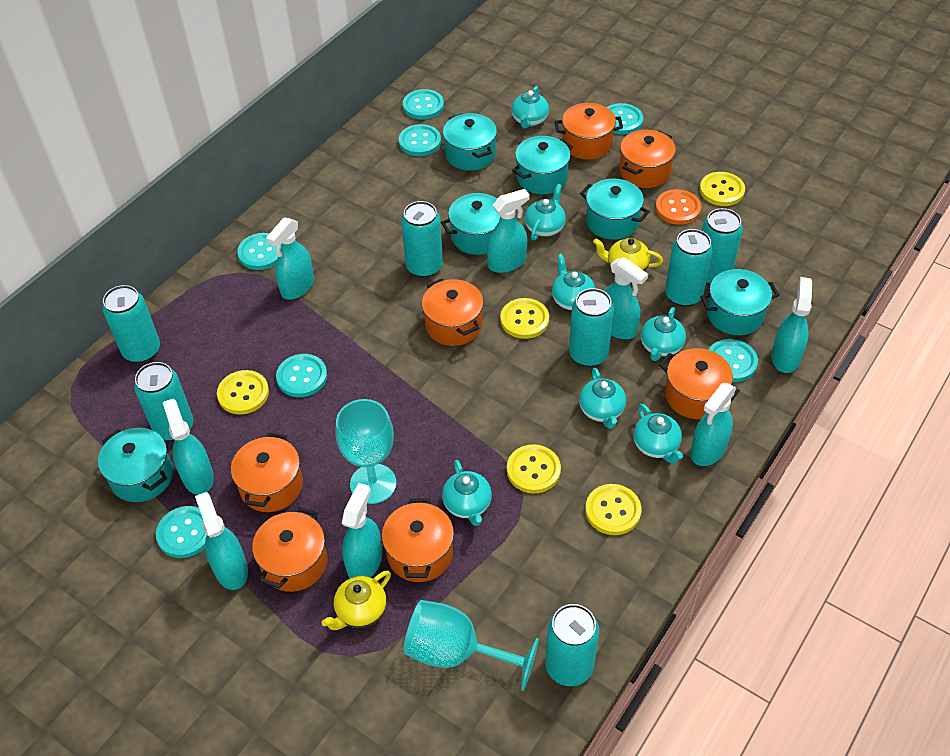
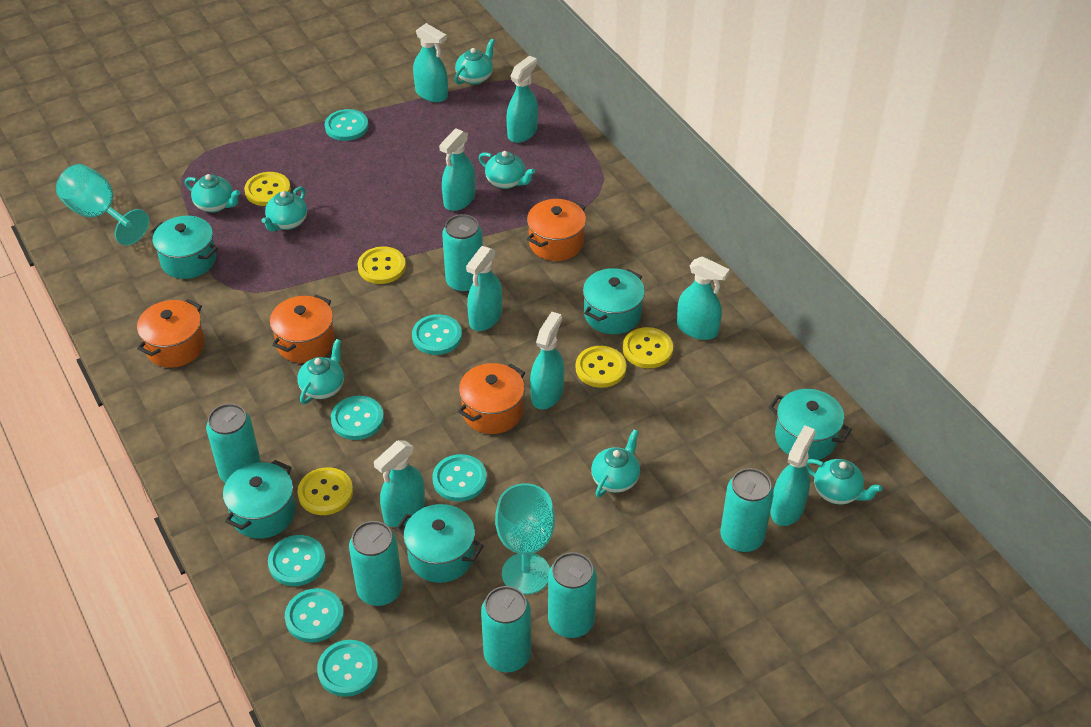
orange button: [655,189,702,225] = 1 -> none = 0
orange pot: [231,433,303,512] [252,507,327,592] [382,498,454,582] [422,279,484,346] [555,103,623,160] [619,130,676,188] [659,348,740,419] = 7 -> [137,299,205,368] [270,295,335,363] [458,363,525,434] [527,199,586,261] = 4
turquoise can: [102,285,160,363] [134,362,193,441] [401,201,443,278] [545,604,599,686] [569,288,614,367] [665,229,713,307] [702,208,743,285] = 7 -> [206,404,261,483] [349,521,403,606] [442,214,483,293] [481,586,531,672] [548,552,597,638] [720,468,774,552] = 6
turquoise pot: [98,428,173,502] [441,193,500,255] [443,113,497,171] [512,136,573,194] [580,179,650,240] [700,269,779,335] = 6 -> [150,216,218,279] [223,460,296,539] [396,504,484,583] [583,268,645,334] [768,389,852,460] = 5
yellow teapot: [322,571,391,630] [593,238,663,271] = 2 -> none = 0

